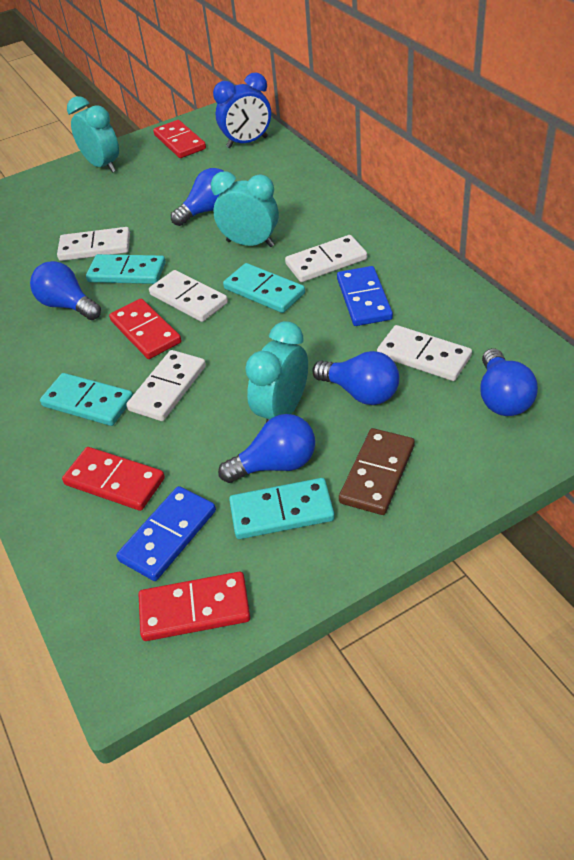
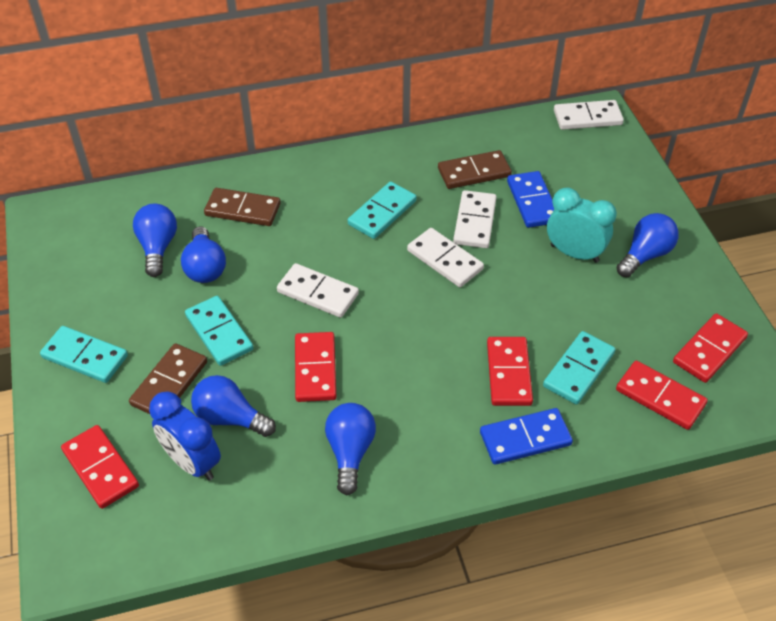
brown domino: [339,428,415,515] = 1 -> [129,343,207,414] [204,188,281,226] [438,150,512,189] = 3
red domino: [62,447,165,511] [109,299,181,359] [138,572,250,641] [153,120,206,158] = 4 -> [61,425,139,509] [295,332,336,402] [487,337,533,406] [616,360,708,430] [673,313,748,383] = 5
turquoise clock: [67,96,119,173] [211,171,279,247] [245,321,308,422] = 3 -> [547,188,617,263] = 1
white domino: [57,227,130,261] [126,350,206,421] [149,270,228,322] [285,235,367,282] [377,325,472,381] = 5 -> [277,263,359,318] [407,228,484,287] [453,190,497,248] [554,100,624,130] = 4

